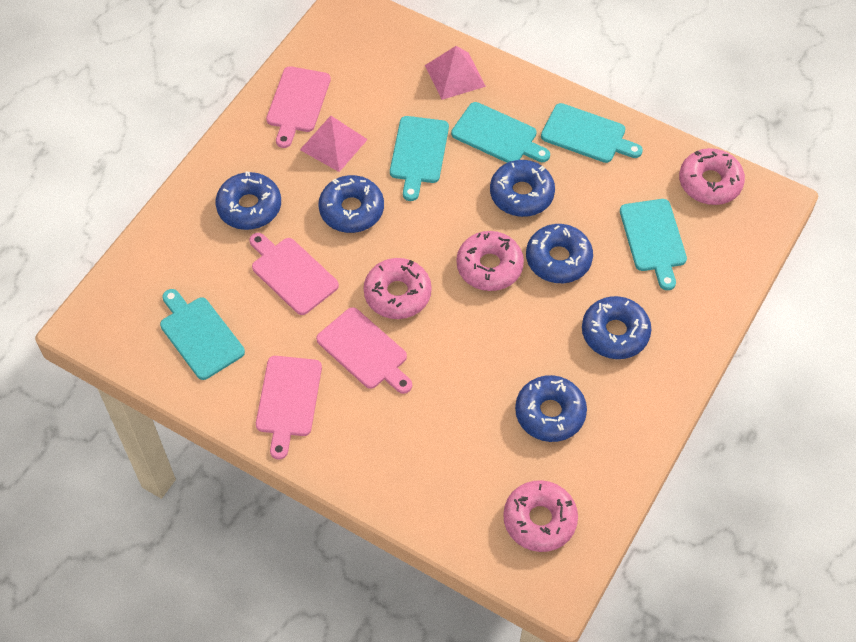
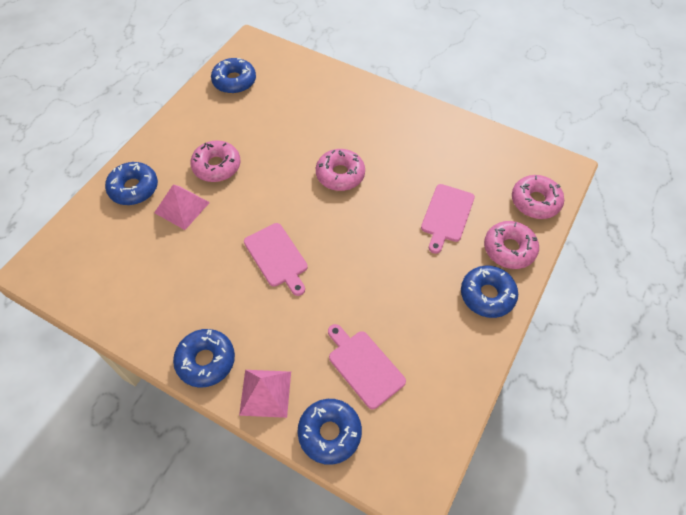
blue donut: [215,172,281,230] [318,175,384,233] [490,160,555,217] [515,375,587,442] [526,224,593,283] [582,296,651,359] = 6 -> [105,162,158,205] [173,329,235,388] [211,58,256,94] [297,399,362,465] [461,266,518,318] = 5
pink cutting board: [249,233,339,315] [256,356,322,460] [266,66,331,148] [316,307,412,394] = 4 -> [244,223,308,296] [328,324,406,409] [421,184,475,254] = 3
turquoise cutting board: [160,289,245,380] [390,116,449,201] [451,102,550,163] [541,103,643,163] [620,199,687,290] = 5 -> none = 0

